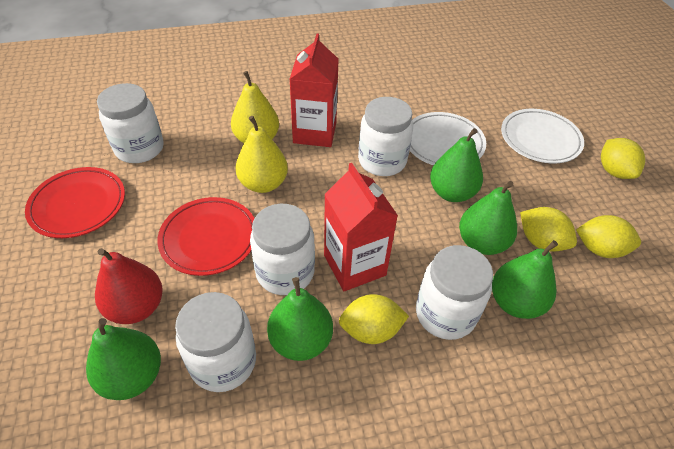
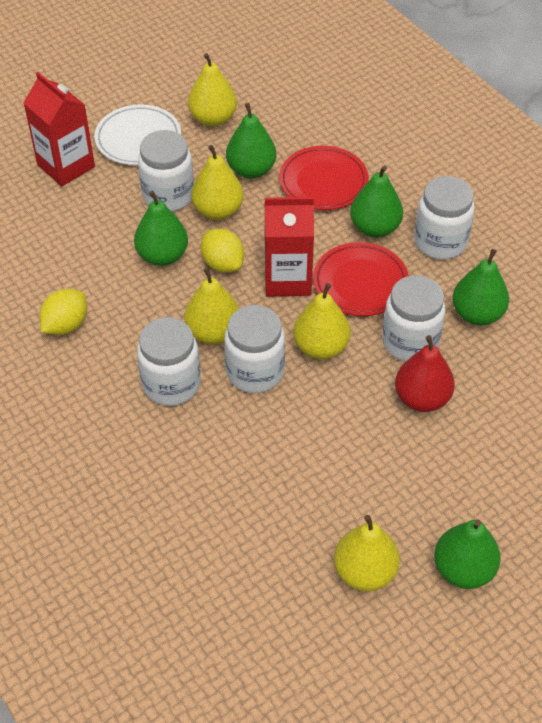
white plate: [410,112,486,165] [501,109,584,163] = 2 -> [95,104,181,165] = 1
yellow lemon: [339,294,409,344] [520,207,577,252] [576,215,641,258] [601,138,645,179] = 4 -> [40,289,87,335] [201,228,244,273] = 2
yellow pear: [231,71,279,143] [235,116,288,193] = 2 -> [184,268,239,344] [188,53,237,126] [191,145,243,220] [293,283,351,359] [334,515,400,591] = 5

